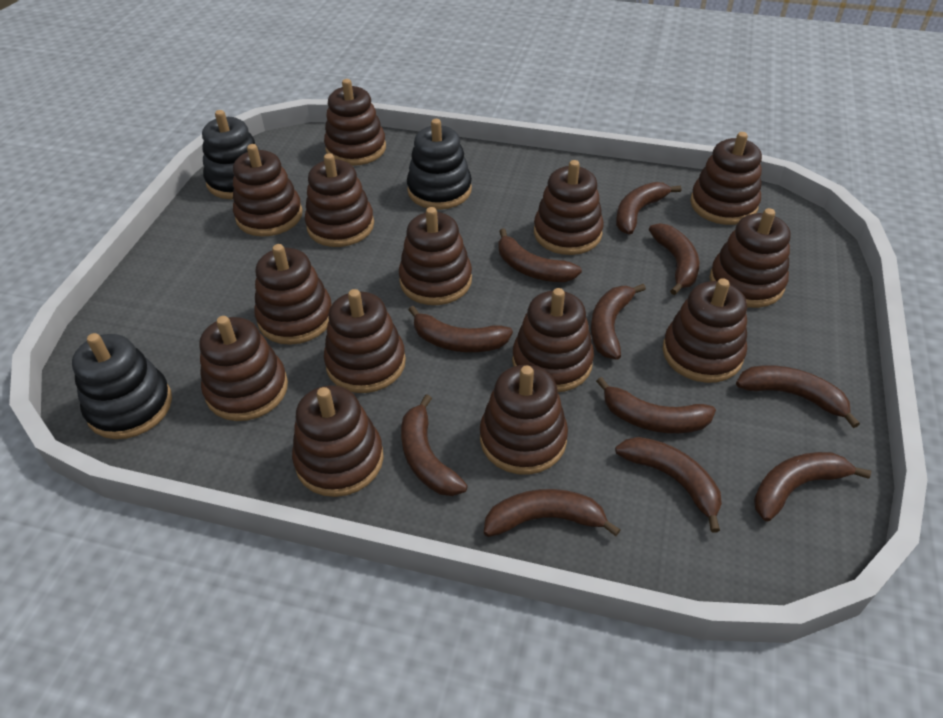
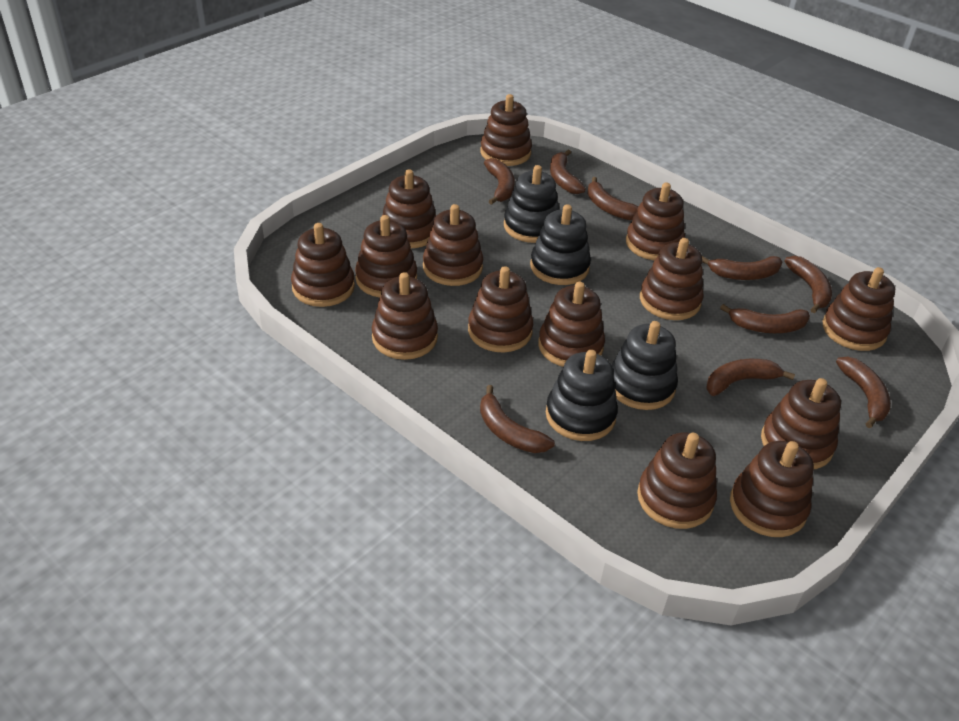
black stacking toy: [72,333,172,439] [202,110,260,199] [407,119,472,210] = 3 -> [504,165,559,243] [530,204,591,285] [546,350,618,441] [612,321,678,410] = 4
brown banana: [401,394,468,496] [409,306,513,352] [484,489,620,537] [499,228,582,282] [591,284,646,360] [596,377,716,433] [615,437,722,533] [616,182,681,234] [649,223,699,295] [736,365,860,428] [754,452,871,521] = 11 -> [480,385,555,453] [484,158,515,205] [550,150,586,194] [587,177,639,220] [702,256,782,280] [706,359,795,396] [720,304,810,333] [784,256,832,313] [836,357,891,428] = 9

